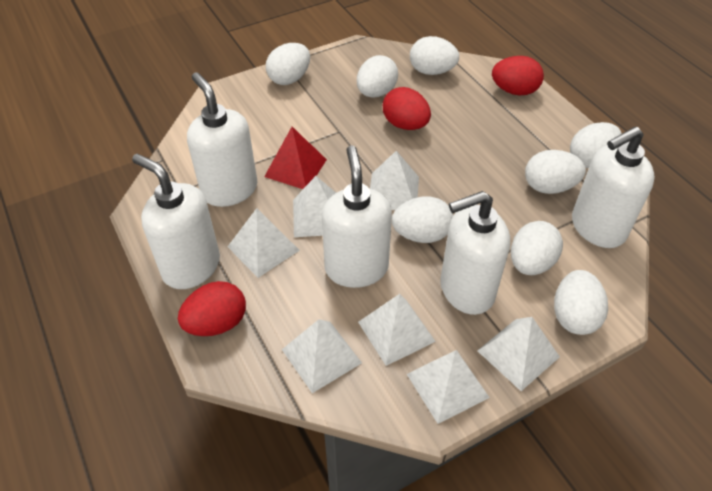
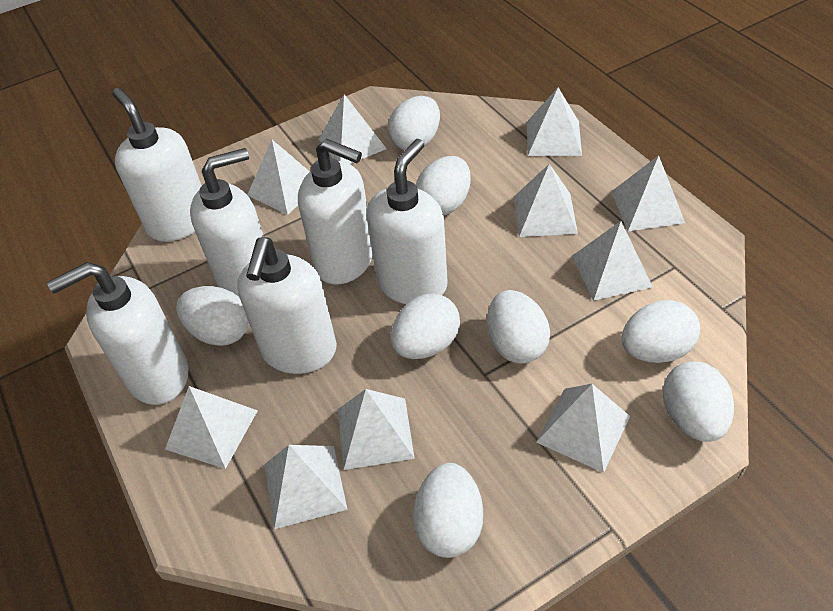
red egg: [178,281,246,336] [383,87,431,130] [492,56,544,96] = 3 -> none = 0
red pyramid: [264,127,327,189] = 1 -> none = 0
white pyramid: [228,208,300,278] [282,319,362,393] [293,176,336,237] [358,294,436,366] [370,151,419,210] [407,350,490,424] [477,317,560,391] = 7 -> [165,386,258,469] [247,140,310,215] [264,445,348,529] [319,94,387,164] [338,389,415,470] [514,164,578,237] [527,88,582,156] [536,384,630,473] [572,221,653,301] [611,155,685,231] = 10
white soap dispenser: [132,154,220,289] [187,72,257,207] [322,145,392,288] [440,191,510,315] [572,126,655,248] = 5 -> [47,262,188,405] [112,88,202,242] [190,148,264,296] [237,237,337,374] [298,139,373,284] [367,139,447,304] = 6

